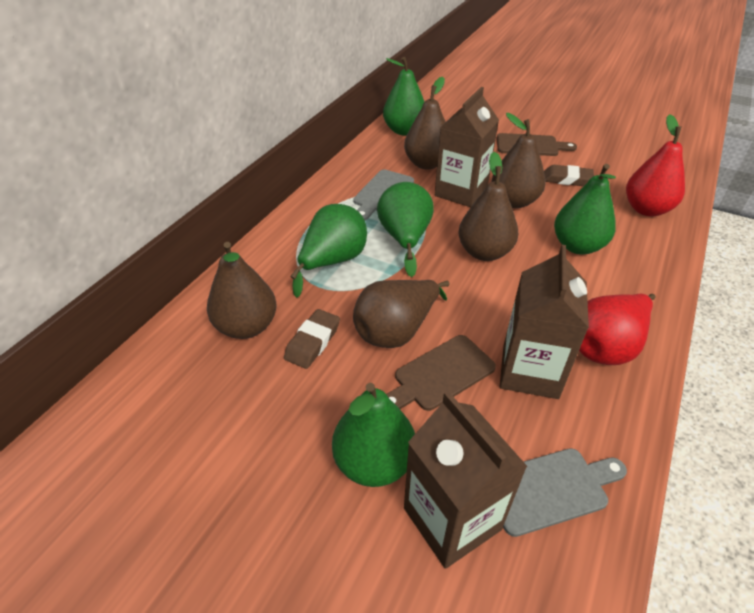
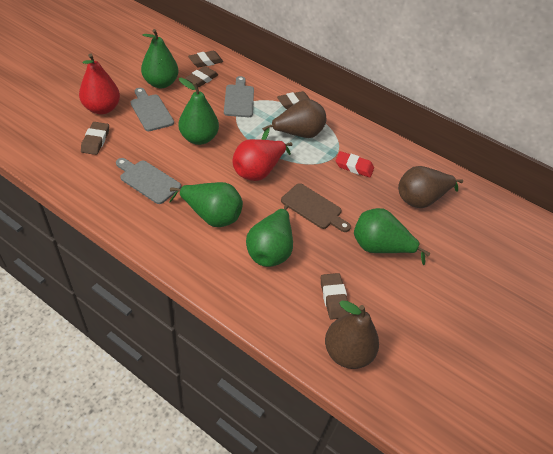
brown carton: [404,391,528,569] [435,87,499,207] [500,245,589,399] = 3 -> none = 0
brown cutting board: [386,335,496,411] [497,133,577,156] = 2 -> [281,183,351,232] = 1
brown eraser: [284,309,340,369] [544,165,594,186] = 2 -> [81,122,109,155] [185,66,218,87] [188,51,223,68] [277,91,310,109] [321,273,350,320] = 5
brown pear: [207,242,277,339] [353,280,449,348] [404,77,446,170] [458,152,518,261] [491,113,546,208] = 5 -> [261,99,326,140] [325,300,379,369] [398,166,463,208] = 3
grey cutting board: [353,170,414,220] [503,448,627,537] = 2 -> [116,158,181,204] [131,88,174,131] [224,76,254,117] = 3
red eraser: none = 0 -> [336,151,374,178] = 1

